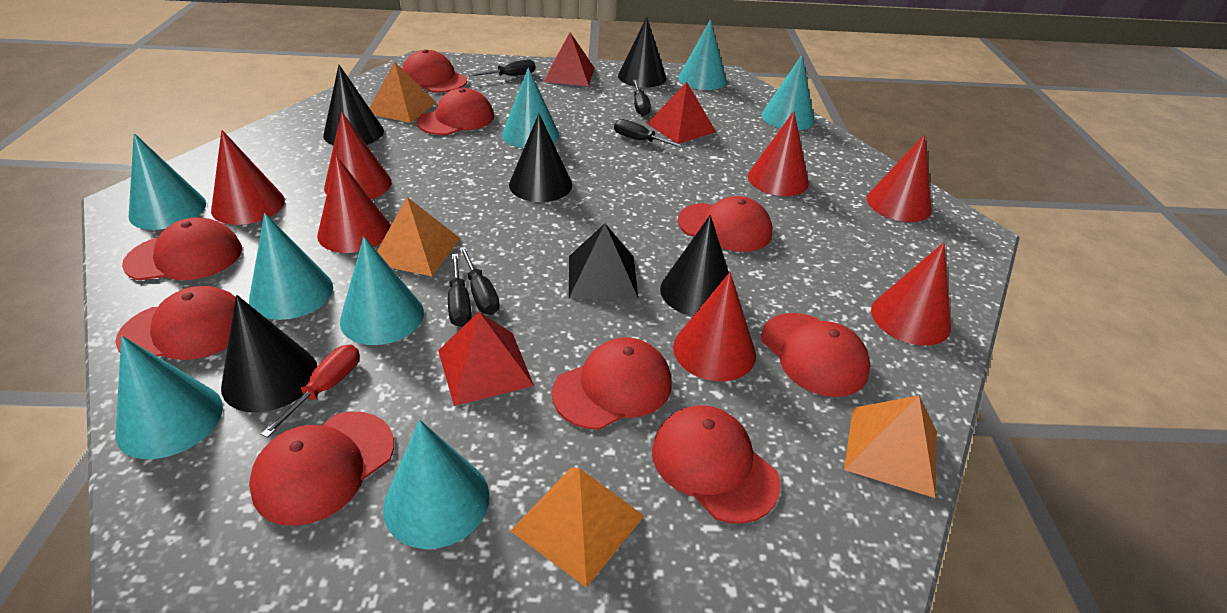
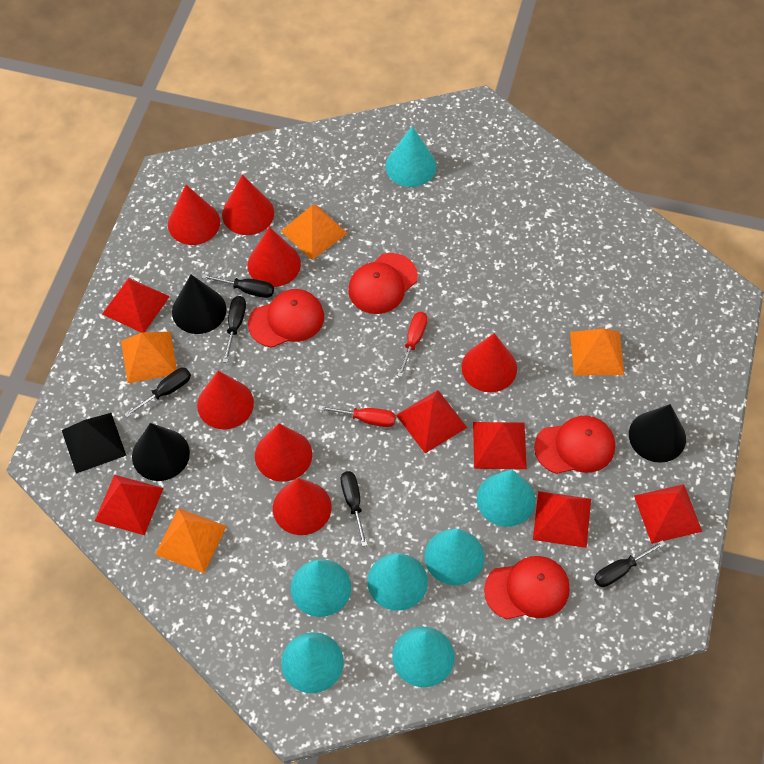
black cone: [221,295,317,412] [323,65,384,145] [509,114,572,202] [618,17,667,87] [660,215,729,316] = 5 -> [132,423,190,481] [172,275,227,334] [629,404,686,463] = 3
red cap: [115,286,236,360] [122,218,242,281] [249,412,394,526] [402,49,467,93] [417,88,494,135] [552,337,672,430] [652,405,780,524] [678,196,772,252] [761,313,870,397] = 9 -> [248,289,324,347] [348,253,418,314] [484,556,570,619] [534,416,615,474] = 4
red pyramid: [438,312,534,406] [544,32,595,86] [647,82,716,144] = 3 -> [95,475,163,535] [102,278,170,333] [396,390,467,453] [473,422,527,469] [533,491,591,548] [634,484,702,544] = 6
red screwdriver: [261,345,359,438] = 1 -> [318,405,396,427] [397,312,428,377] = 2
turquoise cone: [115,336,223,459] [129,133,206,230] [249,213,333,320] [340,236,424,345] [383,420,490,549] [502,67,559,148] [678,19,727,90] [761,55,815,130] = 8 -> [281,632,344,693] [291,559,351,617] [367,553,428,611] [385,126,437,187] [392,627,455,687] [425,529,485,585] [477,469,535,527] = 7

